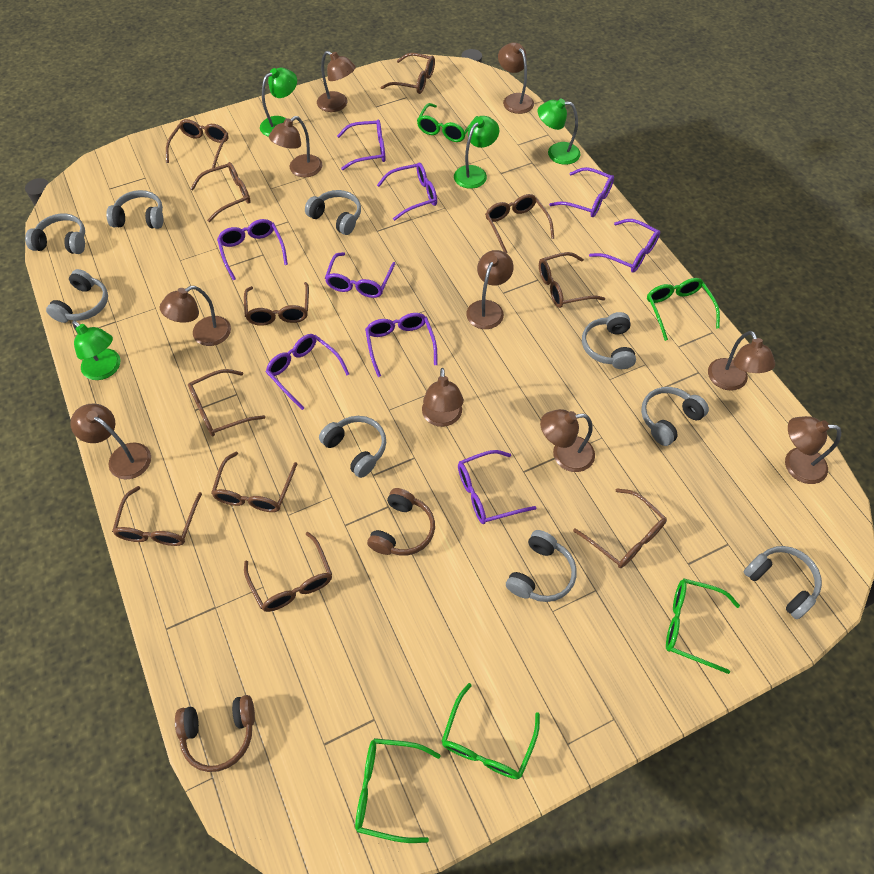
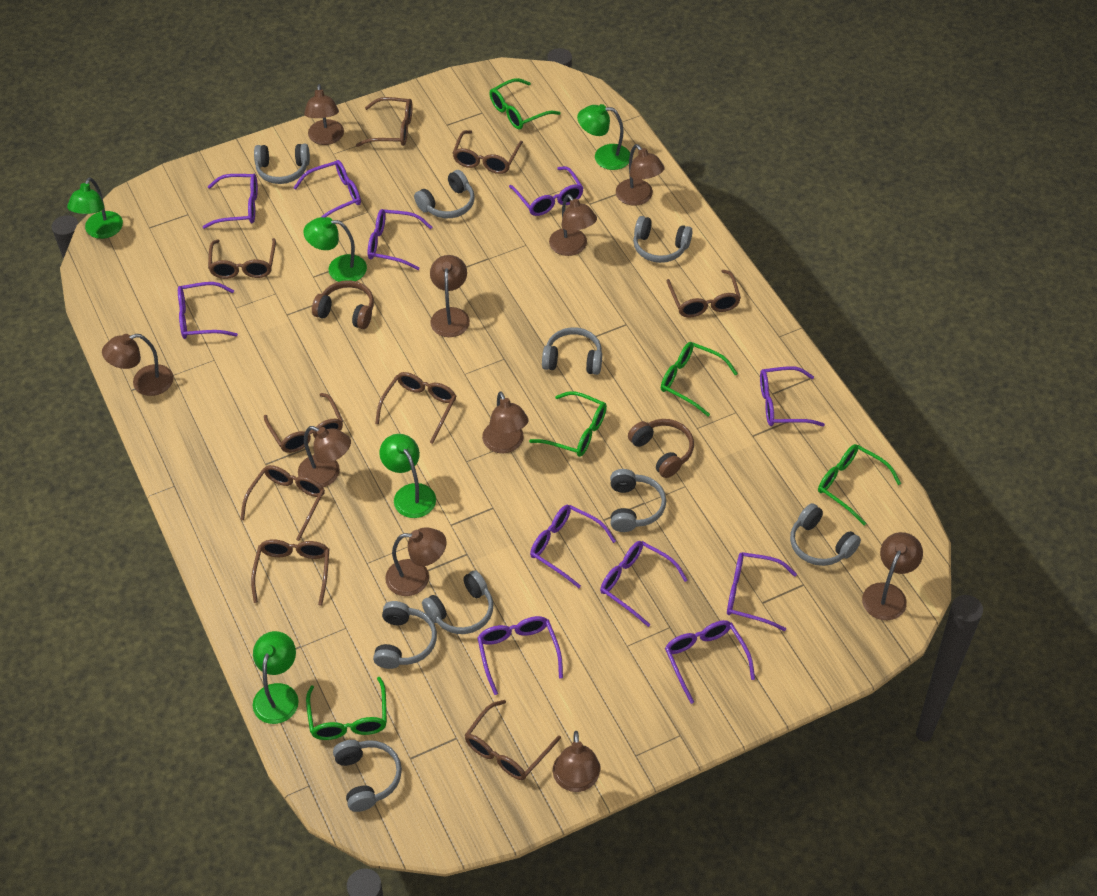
brown glasses: [112,486,202,546] [166,119,228,168] [188,369,265,436] [190,162,251,222] [211,452,297,512] [244,282,309,326] [244,532,332,612] [380,53,435,94] [485,194,554,253] [539,252,605,308] [573,488,667,568] = 11 -> [208,238,276,279] [240,465,325,541] [251,539,329,606] [264,393,343,453] [356,97,413,147] [375,372,456,444] [452,130,523,174] [465,700,561,780] [666,270,741,318] = 9
green lamp: [72,320,120,380] [260,68,297,137] [454,116,499,189] [538,99,581,165] = 4 -> [67,177,123,239] [253,631,299,724] [303,217,367,282] [379,434,436,518] [577,104,630,170] = 5
purple glasses: [217,219,288,280] [266,334,349,410] [325,252,396,298] [337,119,386,170] [365,313,437,377] [377,162,437,221] [458,450,536,524] [549,167,614,217] [589,219,660,273] = 9 -> [178,282,238,339] [203,174,258,229] [293,160,361,218] [367,209,432,270] [477,616,563,695] [509,166,583,216] [530,505,616,588] [600,541,688,627] [665,620,755,704] [727,552,797,631] [760,366,825,427] = 11

